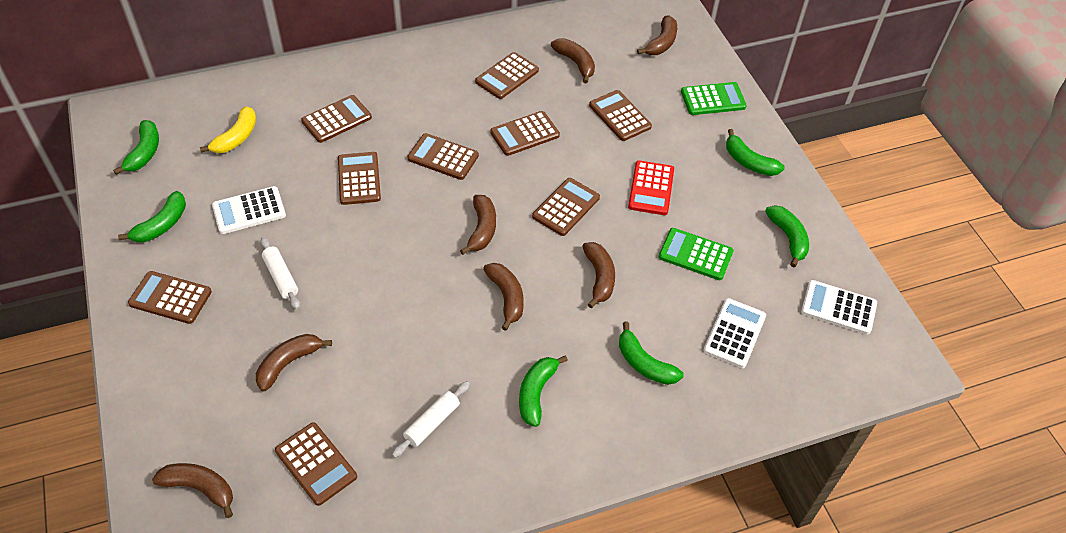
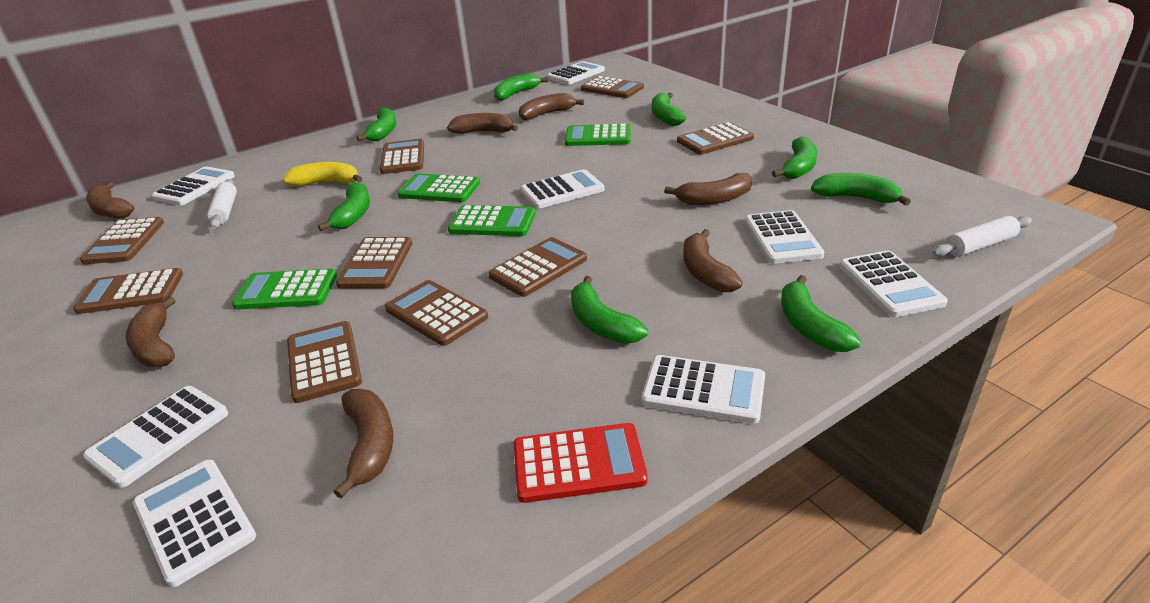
green banana: [113,120,159,175] [118,191,186,242] [519,355,568,427] [619,322,684,385] [726,129,785,176] [765,205,809,267] = 6 -> [318,182,370,231] [356,107,396,141] [494,73,548,101] [571,276,648,344] [652,93,686,126] [772,137,817,179] [781,275,861,352] [811,173,911,206] = 8
green calculator: [659,228,733,280] [681,82,747,115] = 2 -> [232,269,337,310] [397,173,480,202] [448,205,536,236] [565,124,631,146] = 4
white calculator: [212,186,286,234] [703,298,766,368] [801,280,877,335] = 3 -> [83,386,228,488] [133,460,256,587] [152,166,235,206] [520,169,605,209] [547,61,605,85] [642,355,765,424] [745,210,824,264] [839,250,948,317] = 8

